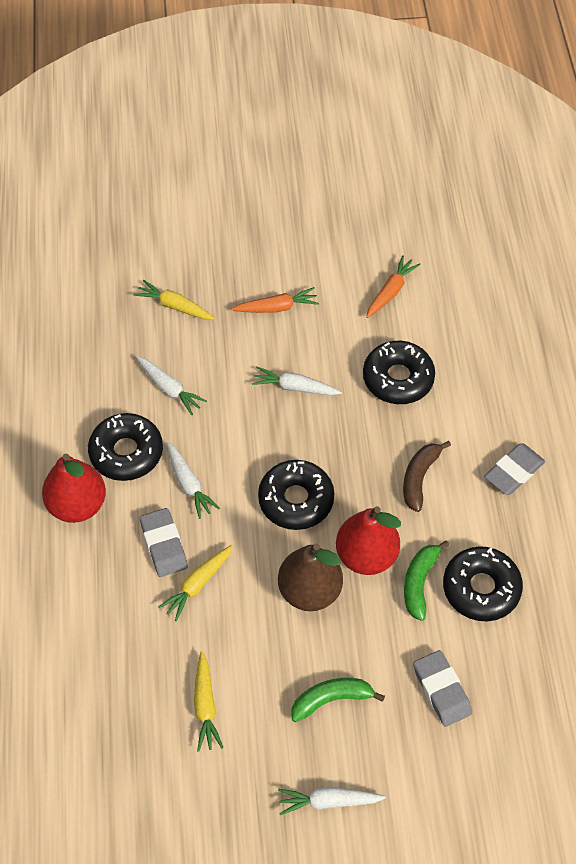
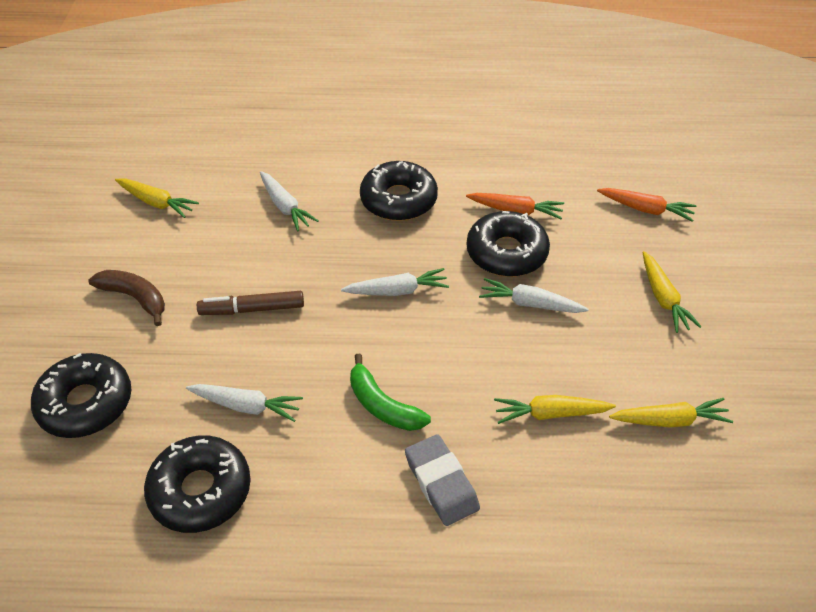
brown marker: none = 0 -> [197,291,304,315] = 1
brown pear: [278,543,343,611] = 1 -> none = 0
green banana: [291,678,385,722] [404,540,449,621] = 2 -> [350,354,431,431] = 1
grey eraser: [140,508,188,577] [413,650,472,727] [484,443,545,495] = 3 -> [405,434,480,526] = 1
red pear: [42,454,106,523] [336,506,401,575] = 2 -> none = 0
yellow carrot: [134,280,215,320] [158,545,233,621] [194,651,224,752] = 3 -> [115,178,199,218] [494,395,616,424] [609,398,733,427] [643,251,702,333] = 4

